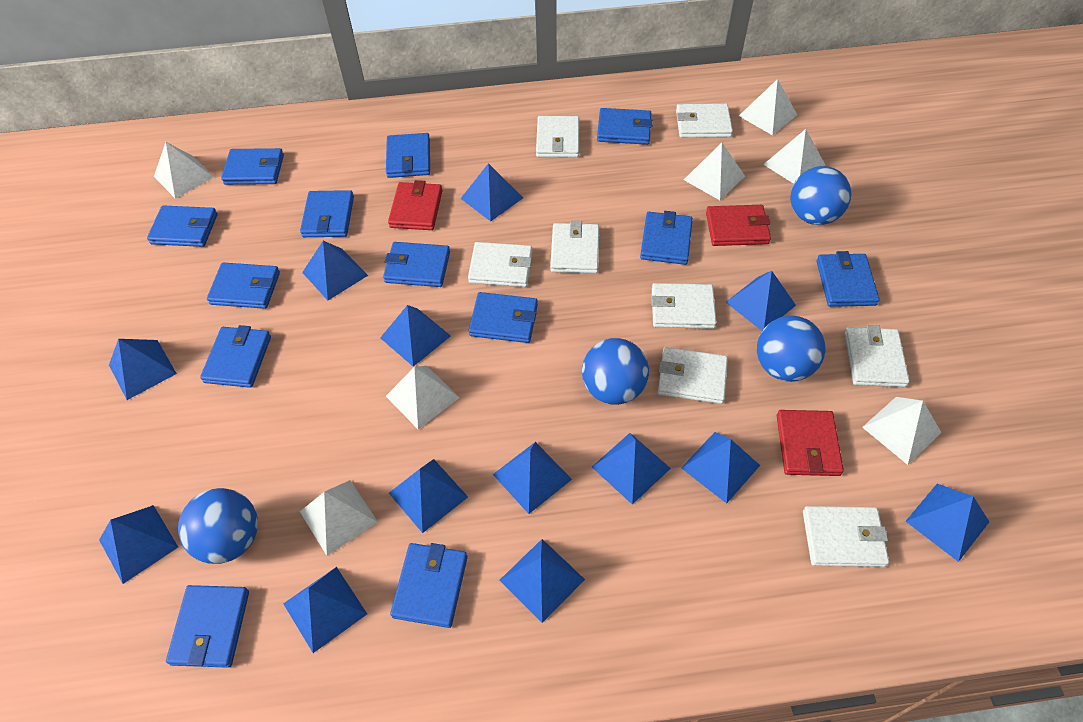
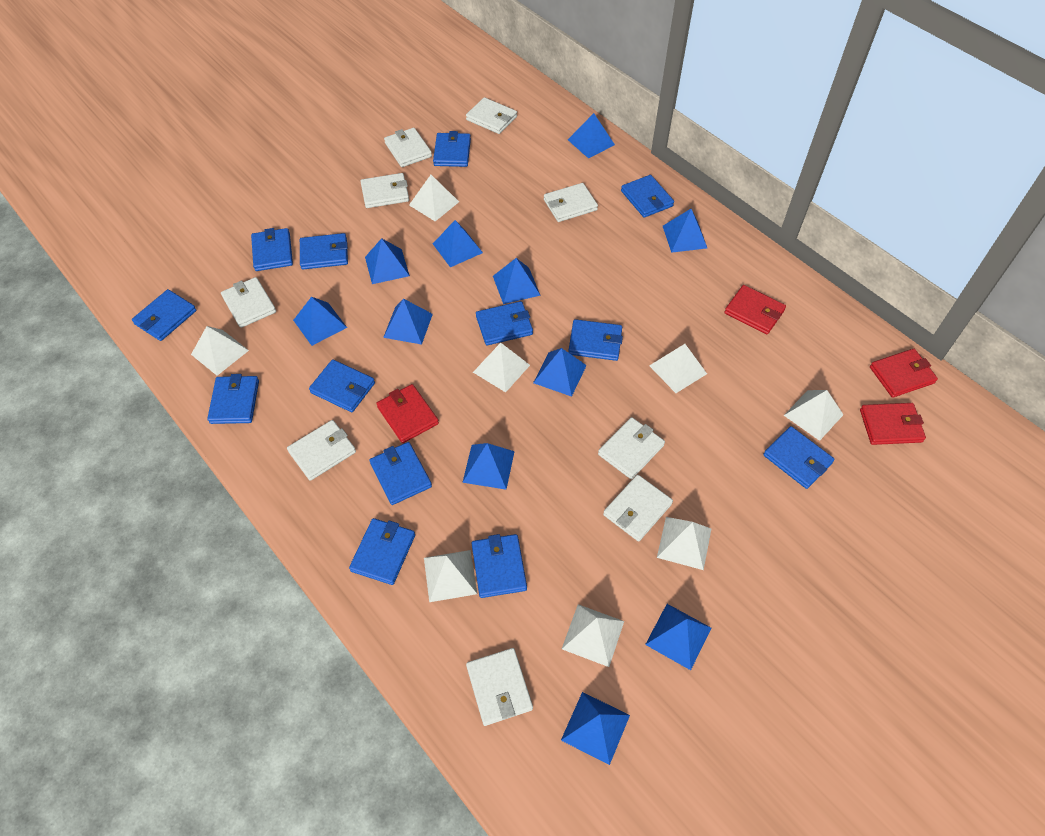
blue ball: [178,488,258,564] [582,338,649,405] [757,316,825,382] [790,166,851,225] = 4 -> none = 0
blue pyramid: [99,505,178,584] [109,339,177,400] [283,567,367,653] [302,241,368,300] [380,305,451,367] [389,459,468,533] [460,163,523,221] [493,442,572,514] [500,539,585,623] [592,433,671,505] [681,432,760,504] [726,271,796,331] [906,484,989,562] = 13 -> [293,297,347,346] [365,238,410,284] [383,299,433,345] [433,220,483,267] [462,443,515,490] [493,258,541,304] [533,348,587,397] [561,692,630,765] [568,113,615,158] [645,604,711,670] [663,209,707,253] = 11
red wallet: [388,180,442,230] [706,205,771,246] [777,410,844,476] = 3 -> [376,384,439,443] [724,285,786,334] [860,403,926,445] [870,349,938,398] = 4
white pyramid: [154,142,213,199] [300,480,378,556] [386,366,460,430] [684,143,745,200] [739,79,797,135] [763,129,825,184] [862,397,942,465] = 7 -> [191,326,249,376] [409,175,459,221] [424,550,477,602] [473,343,530,392] [562,604,624,667] [649,344,707,393] [657,517,711,570] [784,390,844,441] = 8
white wallet: [468,242,532,287] [536,116,579,157] [550,221,599,273] [651,283,717,329] [658,347,728,404] [676,103,733,138] [803,506,889,567] [845,325,910,387] = 8 -> [221,277,276,328] [287,420,356,481] [360,173,409,208] [384,128,432,167] [466,97,517,134] [466,648,533,726] [544,183,598,222] [598,417,665,479] [603,475,673,542] = 9

